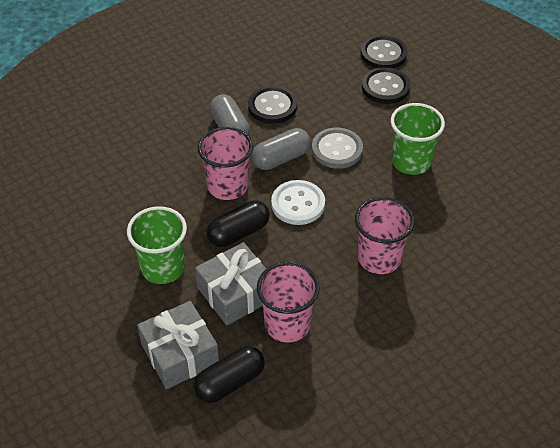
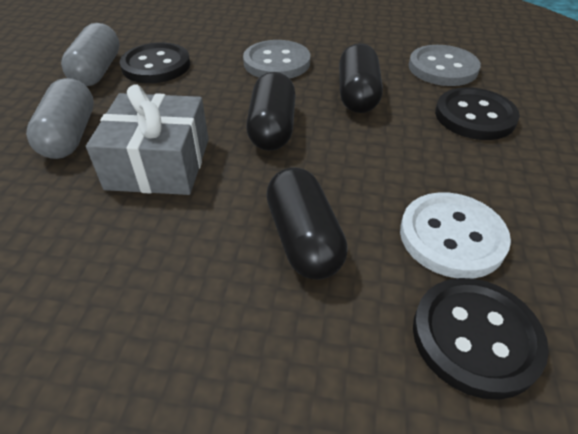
black capsule: [194,346,265,403] [207,200,270,247] = 2 -> [246,72,296,151] [266,167,348,280] [339,43,383,113] = 3
green cup: [127,206,187,284] [391,103,445,175] = 2 -> none = 0
grey button: [312,128,363,169] = 1 -> [243,40,310,79] [409,45,481,86] = 2
grey gift: [137,301,219,389] [195,242,266,326] = 2 -> [86,84,209,195] = 1
pink cup: [198,127,253,200] [257,262,320,343] [355,197,414,274] = 3 -> none = 0

